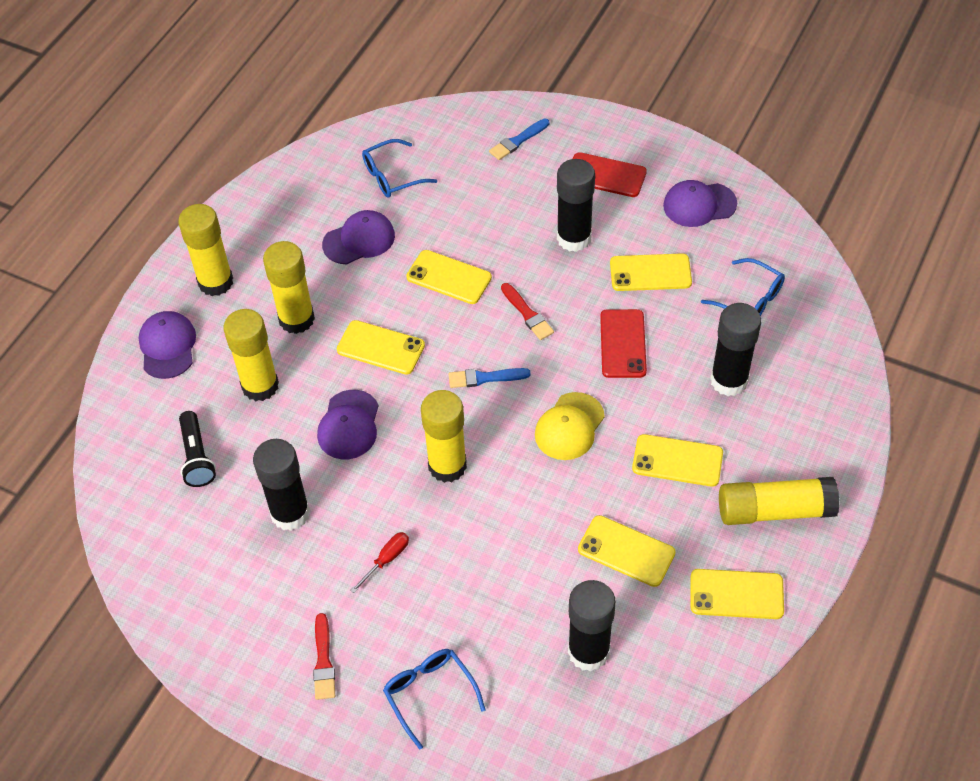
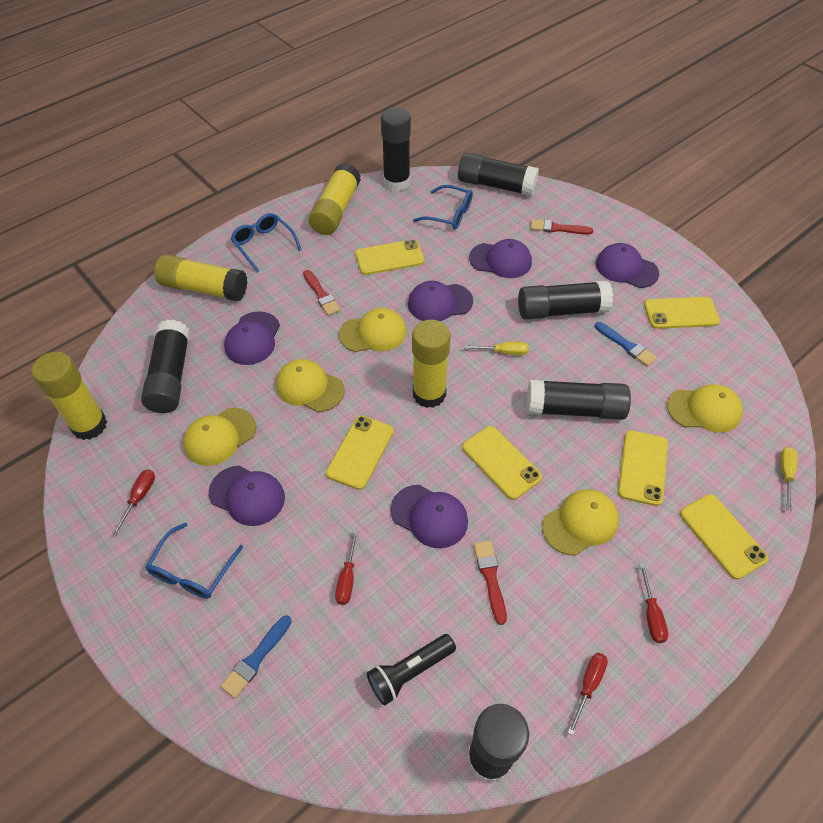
black glue stick: [253,439,310,531] [557,159,595,252] [568,580,616,671] [710,303,761,396] = 4 -> [141,320,190,413] [381,108,411,192] [458,153,539,196] [467,704,529,783] [518,280,613,319] [527,380,631,420] = 6
purple cap: [139,311,196,379] [317,390,379,459] [322,210,395,264] [663,180,737,227] = 4 -> [209,466,285,526] [224,311,280,365] [391,485,468,548] [408,281,473,321] [469,239,532,278] [596,243,659,288] = 6
red brush: [313,613,335,700] [501,283,554,340] = 2 -> [303,270,341,316] [474,541,507,625] [531,219,593,234] = 3
red phone: [573,152,647,197] [600,309,647,378] = 2 -> none = 0
red screwdriver: [350,532,409,593] = 1 -> [112,469,155,536] [335,530,358,605] [568,653,608,735] [639,564,668,643] = 4
yellow cap: [535,392,605,460] = 1 -> [183,408,256,466] [276,359,345,412] [339,308,407,352] [542,489,619,556] [667,384,743,433] = 5
yellow glue stick: [178,204,233,296] [223,309,279,401] [263,241,315,334] [421,390,467,483] [719,477,840,525] = 5 -> [32,352,107,440] [154,254,247,301] [309,163,361,235] [412,320,451,408] = 4
yellow screwdriver: none = 0 -> [464,342,529,355] [780,447,797,511] = 2

